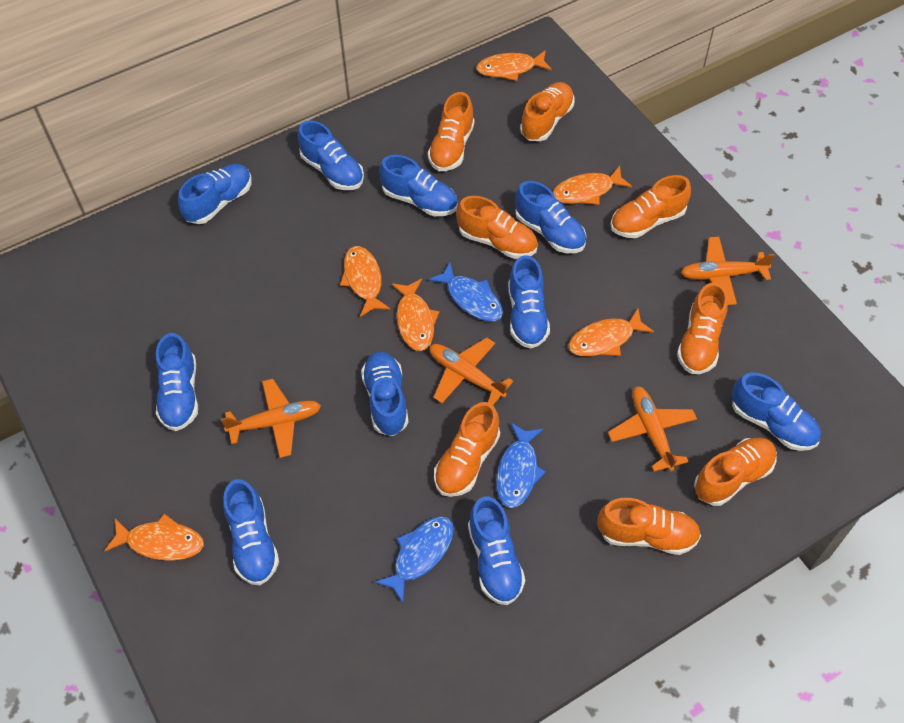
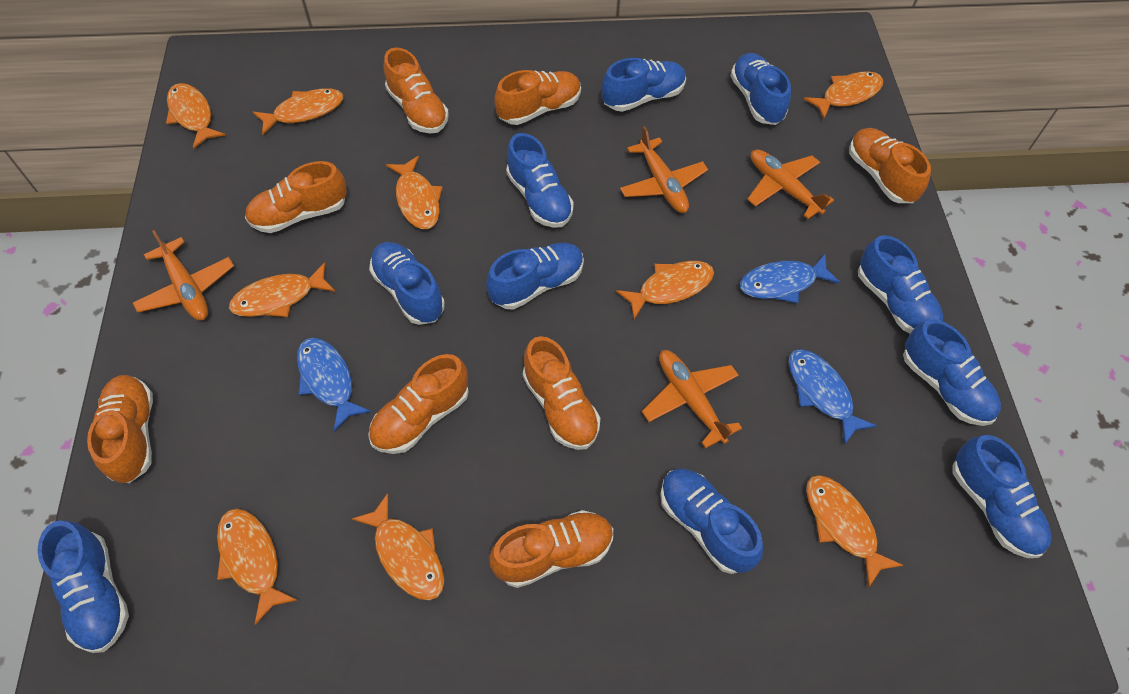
orange fish: [104,514,204,561] [340,246,391,317] [391,279,439,351] [476,50,552,81] [553,166,632,205] [568,309,654,356] = 6 -> [166,83,226,149] [217,508,298,625] [229,262,335,317] [253,88,343,135] [352,493,444,600] [386,156,443,229] [616,261,714,319] [804,71,883,119] [806,475,903,588] = 9

